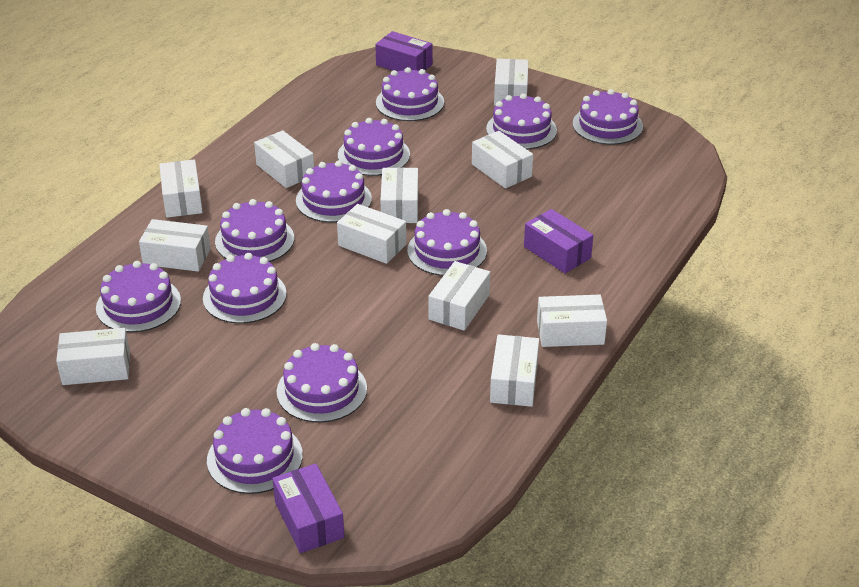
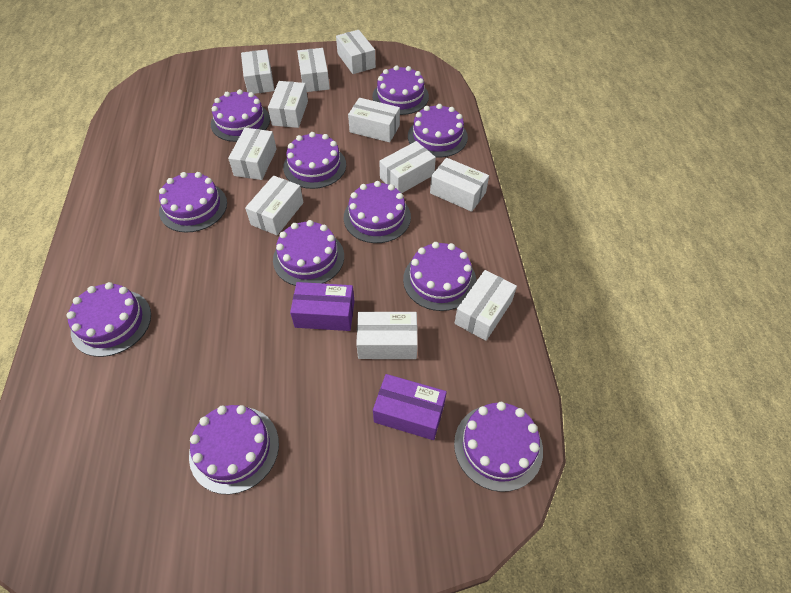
purple box: [272,464,344,553] [375,31,433,72] [524,209,593,273] = 3 -> [290,282,355,331] [373,374,447,440] = 2

